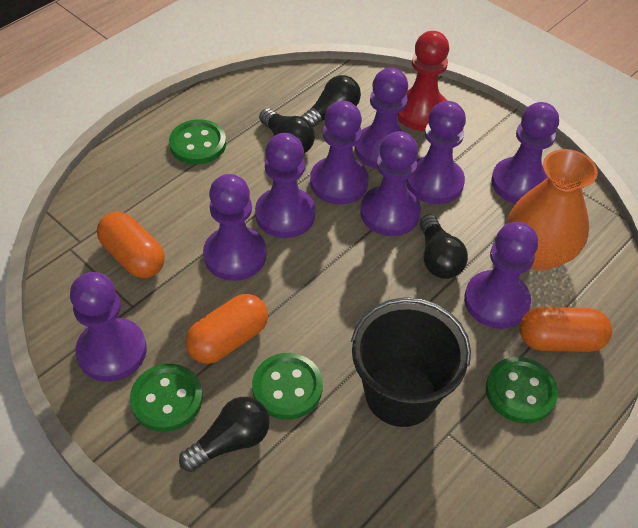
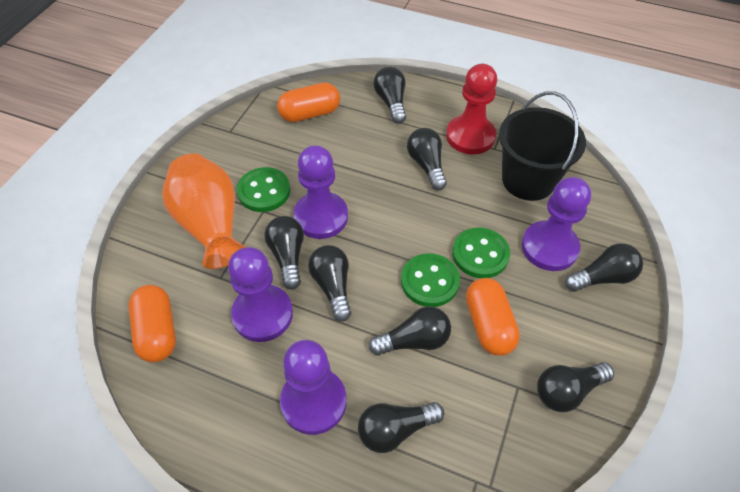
black light bulb: [179,397,270,472] [259,108,315,153] [300,75,361,127] [420,214,468,279] = 4 -> [264,216,304,290] [308,245,351,321] [358,402,444,453] [369,306,451,356] [373,67,406,124] [407,128,447,190] [537,362,614,412] [565,243,643,292] = 8
green button: [130,364,203,432] [169,119,226,165] [252,353,323,420] [486,357,558,424] = 4 -> [237,167,290,212] [401,253,460,307] [452,227,510,278] = 3
purple pawn: [70,272,147,382] [203,174,267,281] [255,133,316,238] [310,101,369,205] [355,68,408,169] [360,131,421,236] [407,101,466,204] [464,222,538,329] [491,102,559,204] = 9 -> [228,247,293,342] [280,340,347,435] [294,145,348,239] [522,177,591,271] = 4

